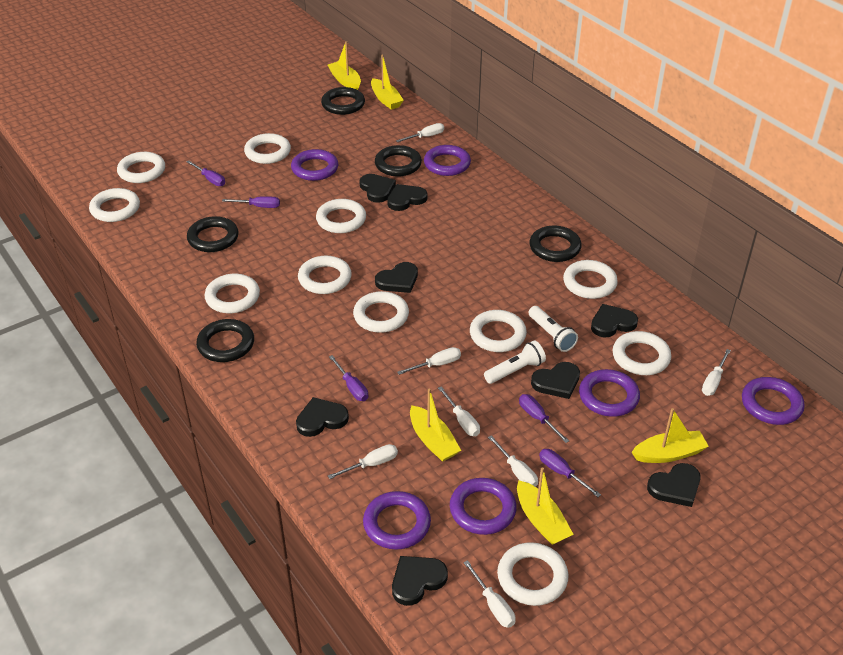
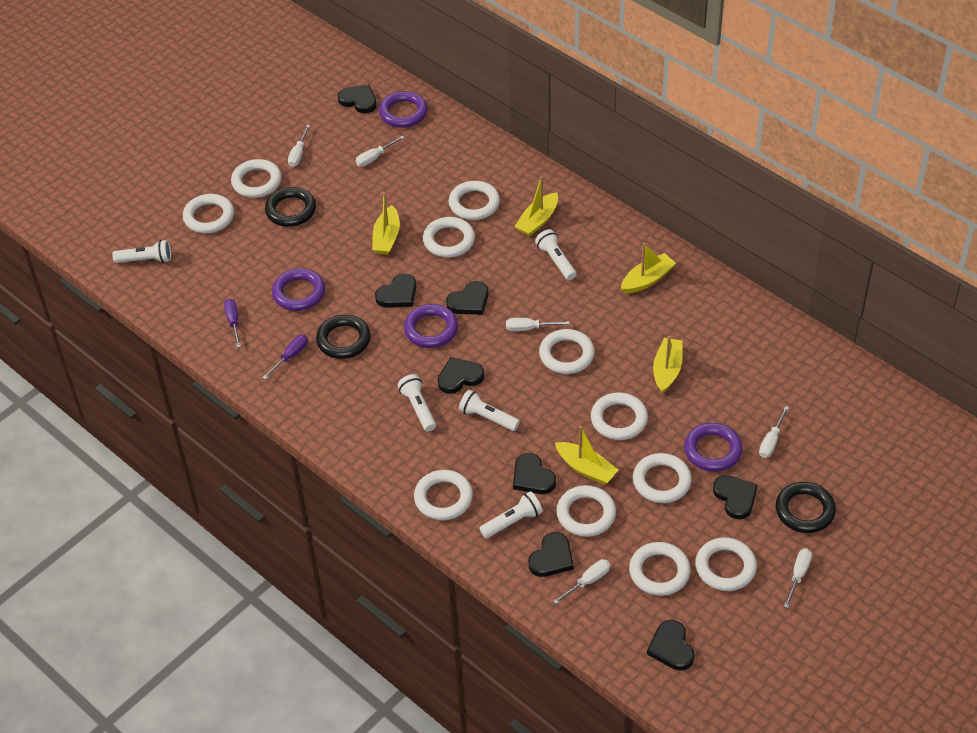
black ring: [187,216,239,252] [196,319,254,362] [321,87,365,115] [375,145,422,177] [530,225,582,262] = 5 -> [265,187,316,227] [316,315,371,359] [776,482,836,533] = 3
purple ring: [291,149,338,181] [363,491,431,550] [424,145,471,176] [450,478,517,535] [579,369,640,417] [742,377,805,425] = 6 -> [272,268,325,311] [379,91,428,128] [404,304,458,348] [684,423,743,472] = 4
purple screwdriver: [187,160,225,186] [222,196,280,208] [329,355,368,401] [519,394,569,443] [539,449,601,497] = 5 -> [224,299,241,348] [263,335,308,379] = 2
white flashlight: [484,340,546,384] [528,306,578,352] = 2 -> [112,240,171,263] [398,374,436,432] [459,390,520,431] [479,491,543,538] [535,229,577,280] = 5
white screwdriver: [328,444,398,479] [396,123,444,142] [397,347,461,375] [438,386,480,436] [463,560,516,628] [488,435,538,487] [702,349,731,396] = 7 -> [288,125,310,167] [356,135,405,166] [506,318,570,331] [553,559,611,604] [759,406,789,458] [784,549,812,608] = 6

